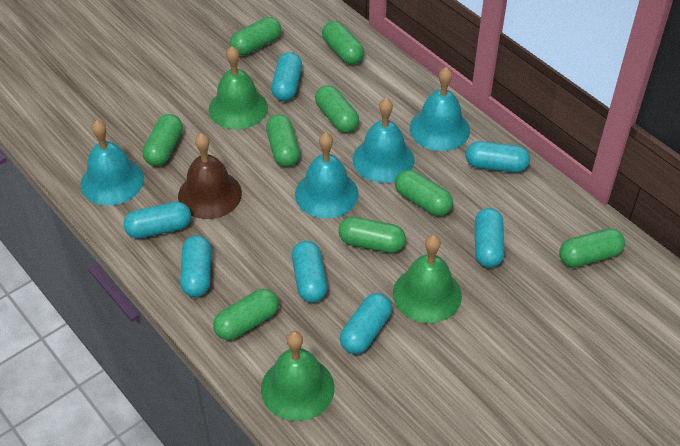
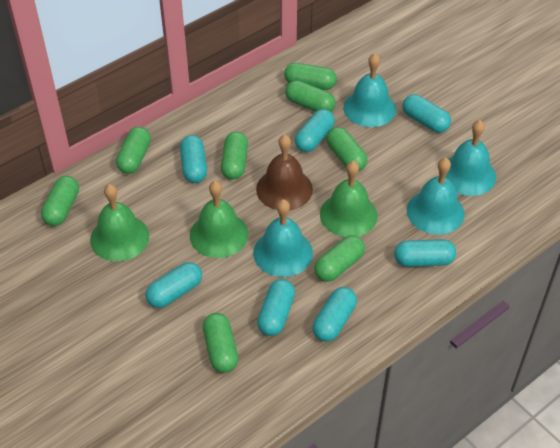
green capsule: [143,114,183,166] [213,289,279,340] [230,17,281,55] [266,114,300,167] [315,85,359,133] [322,21,364,65] [338,217,406,253] [395,170,453,216] [559,228,625,267] = 9 -> [41,176,79,226] [116,127,151,174] [203,313,238,373] [221,132,248,180] [284,63,337,90] [285,80,335,112] [314,235,365,282] [326,127,367,171] = 8

